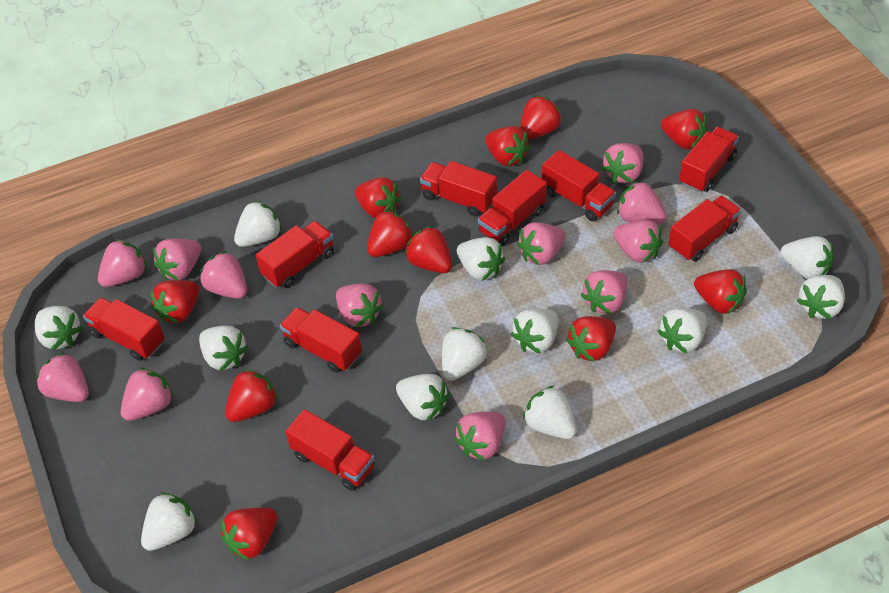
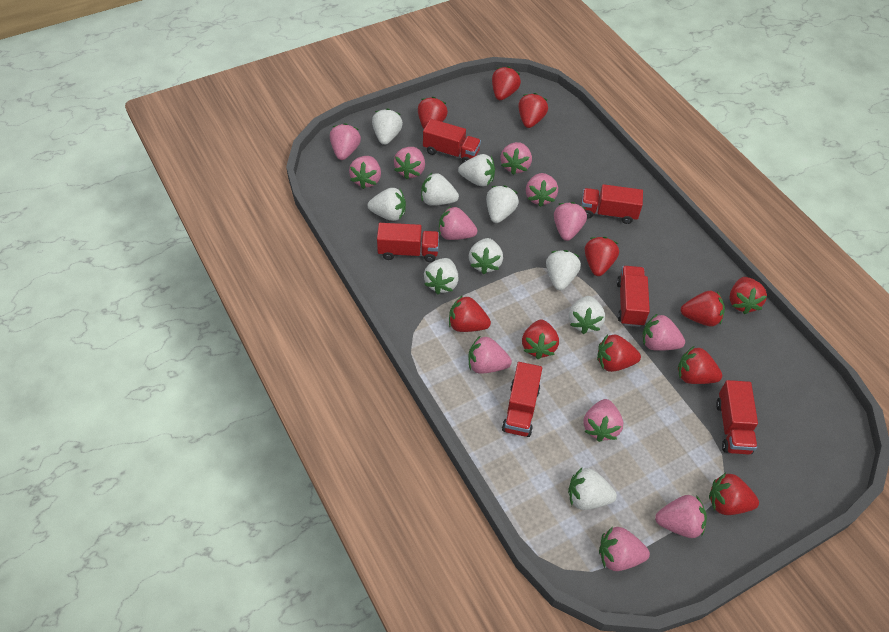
red truck: [83,297,165,361] [256,221,334,288] [280,307,362,373] [286,409,375,491] [420,161,497,217] [478,170,547,246] [542,150,616,222] [669,196,741,261] [679,127,739,192] = 9 -> [377,223,439,262] [423,119,481,163] [502,362,542,437] [581,184,643,224] [617,266,650,327] [716,380,758,455] = 6
white strawberry: [35,306,83,350] [141,492,198,551] [199,325,248,371] [234,200,282,247] [396,374,449,422] [442,327,488,381] [457,237,505,281] [511,309,559,354] [523,385,577,439] [657,308,707,354] [781,236,833,279] [797,275,845,319] = 12 -> [368,188,406,221] [372,108,403,145] [421,173,459,206] [424,258,458,294] [458,154,495,186] [469,238,503,274] [486,185,519,223] [546,250,581,290] [568,468,617,510] [569,296,605,334] = 10

